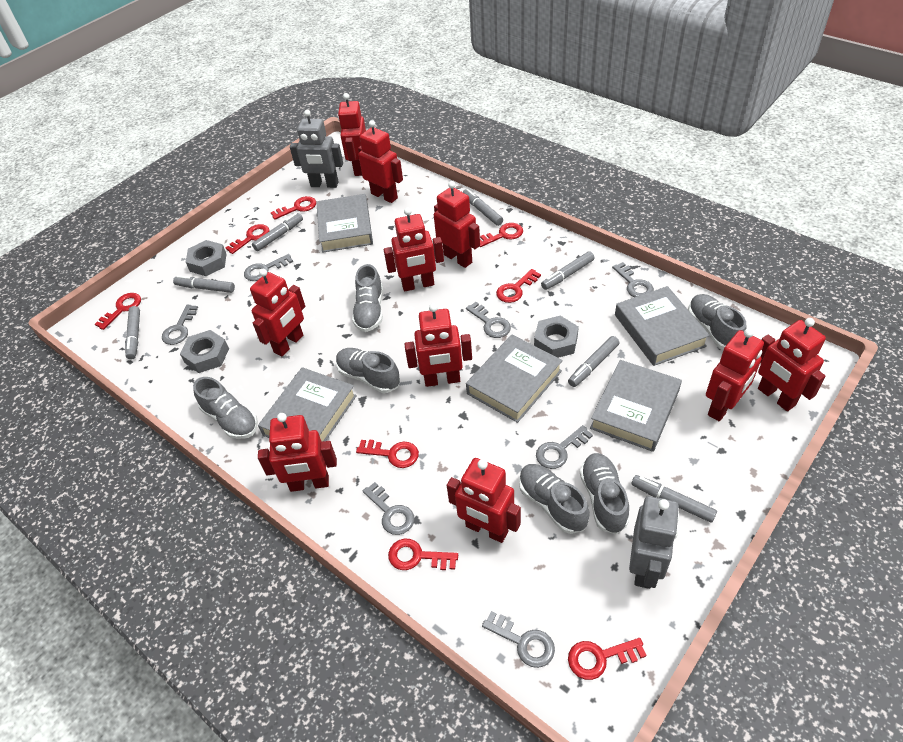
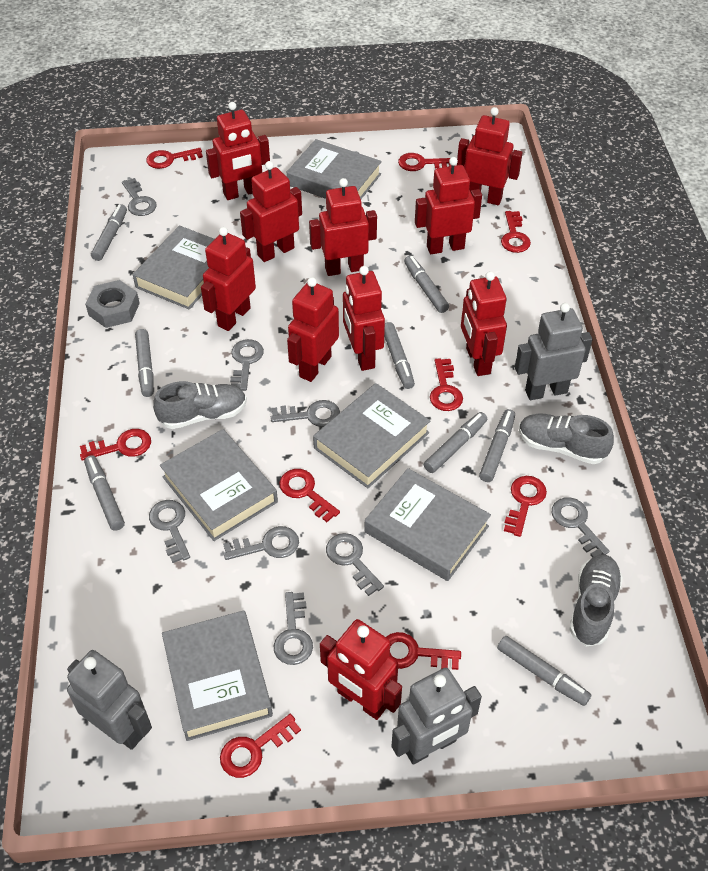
grey book: [258,367,357,442] [316,194,373,253] [466,335,563,423] [590,360,682,452] [615,286,710,366] = 5 -> [133,225,215,309] [160,429,278,541] [162,610,273,741] [287,139,382,199] [313,383,430,488] [364,468,491,581] = 6
grey key: [162,305,198,345] [244,254,293,281] [363,482,414,535] [466,302,511,338] [482,611,555,668] [536,425,593,469] [612,262,654,297] = 7 -> [122,178,157,216] [149,500,190,563] [223,526,299,560] [230,339,264,391] [271,400,340,427] [274,592,313,665] [326,533,384,596] [552,497,609,558] = 8
grey marker: [125,306,140,360] [173,275,235,293] [252,213,303,251] [463,189,503,226] [541,251,595,290] [568,336,619,387] [631,475,717,523] = 7 -> [84,455,125,531] [91,204,127,261] [135,329,154,397] [384,322,415,389] [404,255,449,313] [424,412,487,473] [479,409,515,482] [497,636,591,706] = 8
grey nut: [180,330,229,373] [186,240,227,276] [534,316,579,358] = 3 -> [85,280,140,328] = 1
grey robot: [290,110,343,188] [629,496,679,589] = 2 -> [67,650,152,750] [392,668,482,765] [515,303,593,400] = 3
grey shoe: [193,377,258,439] [336,348,400,393] [352,264,383,332] [519,464,590,534] [580,453,629,534] [688,294,747,350] = 6 -> [153,381,247,429] [519,413,614,464] [570,554,623,647] = 3
red key: [95,293,141,330] [226,224,270,254] [271,196,316,220] [356,440,419,468] [388,539,458,570] [479,223,523,247] [496,269,541,303] [568,638,647,680] = 8 -> [80,429,151,461] [146,148,203,169] [220,714,301,778] [279,469,340,522] [386,632,461,670] [398,153,452,171] [430,358,463,411] [501,211,531,253] [504,476,547,537] = 9

